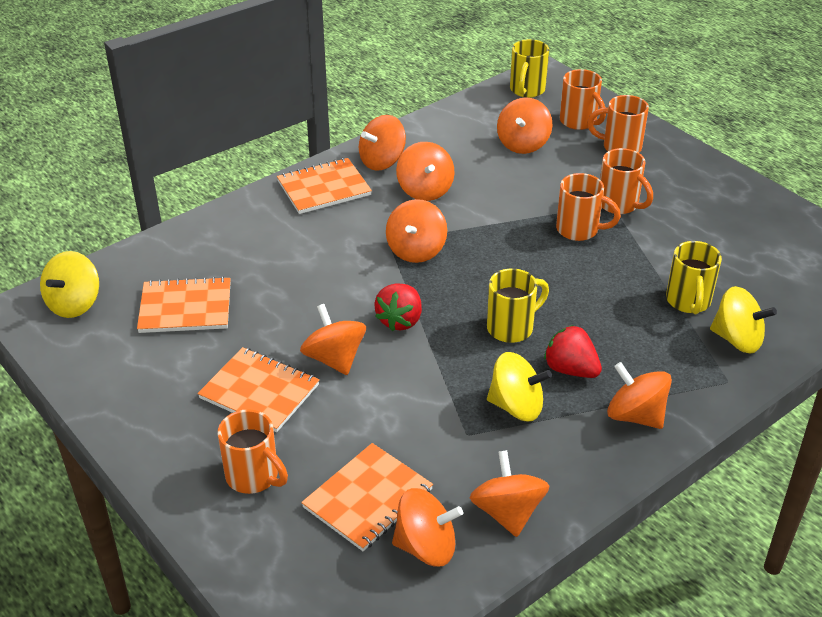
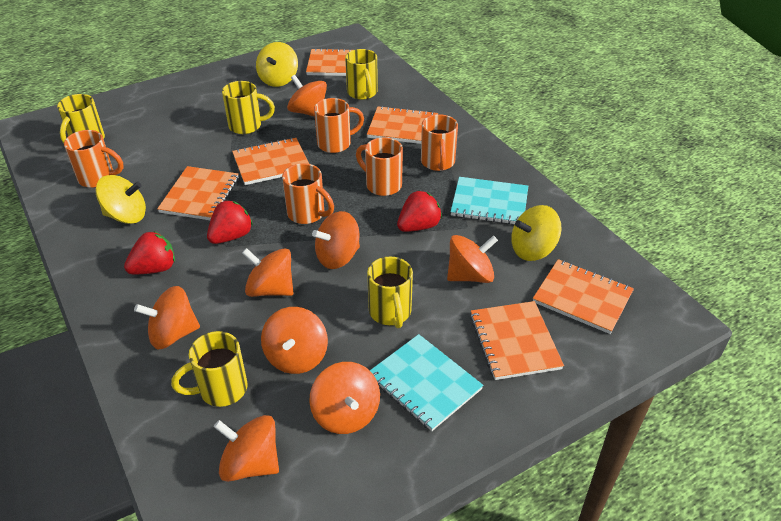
orange notebook: [137,276,231,333] [198,347,320,432] [277,158,372,214] [301,443,433,551] = 4 -> [157,166,239,220] [232,138,309,185] [306,48,356,76] [367,106,438,144] [470,301,564,380] [533,259,634,334] = 6
red strawberry: [375,283,422,331] [544,325,602,378] = 2 -> [124,231,175,274] [207,200,253,244] [397,190,442,232] = 3
turquoise notebook: none = 0 -> [370,334,483,431] [451,177,528,224] = 2
yellow mug: [487,269,549,343] [510,39,549,98] [666,241,722,314] = 3 -> [57,94,105,143] [171,331,247,407] [222,81,275,134] [345,49,378,100] [367,257,413,328] = 5

